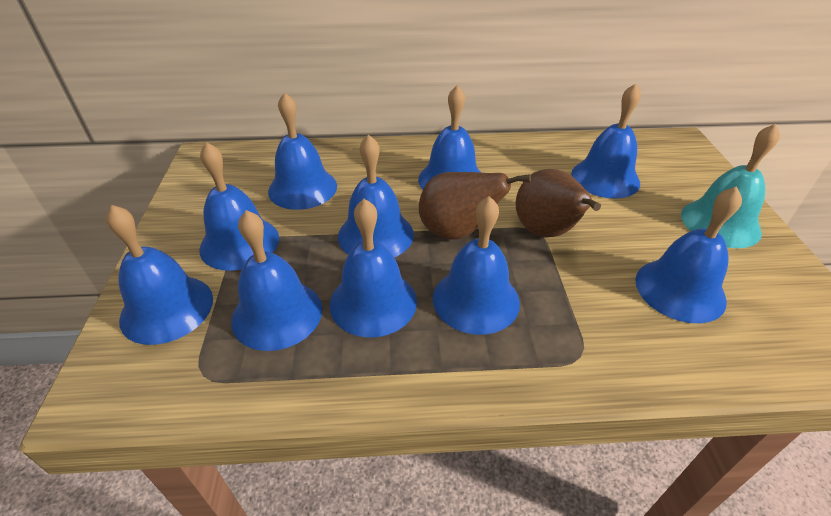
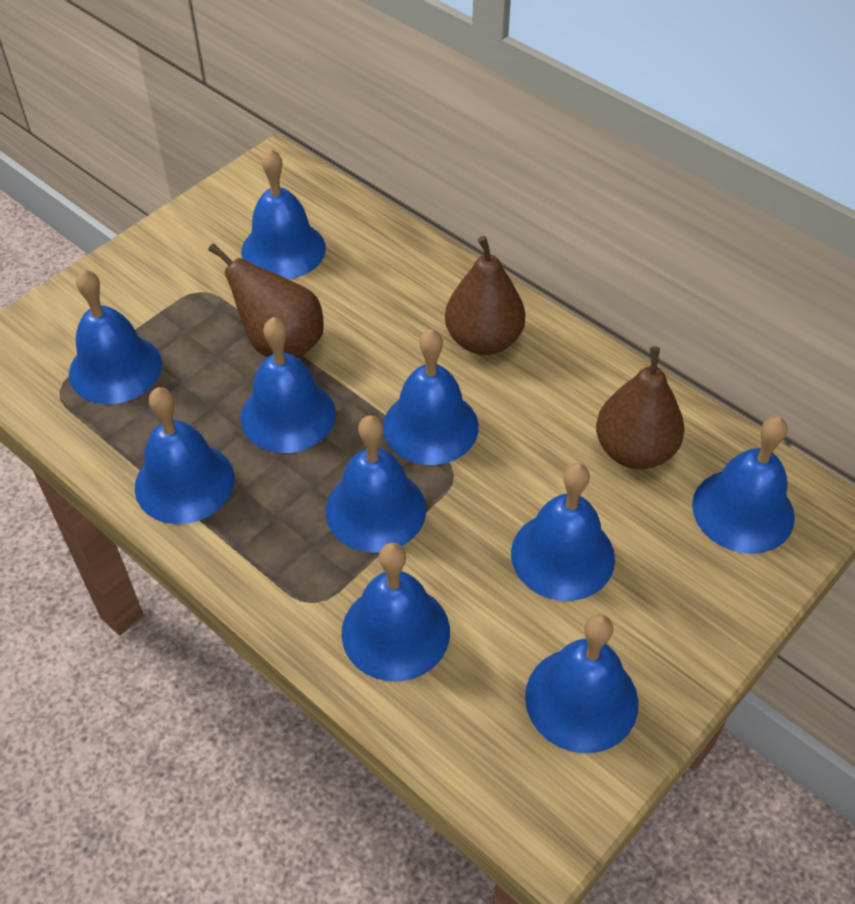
brown pear: [419,172,531,240] [516,169,601,237] = 2 -> [208,243,324,358] [445,236,525,355] [596,346,684,469] = 3
turquoise bell: [681,124,780,248] = 1 -> none = 0

